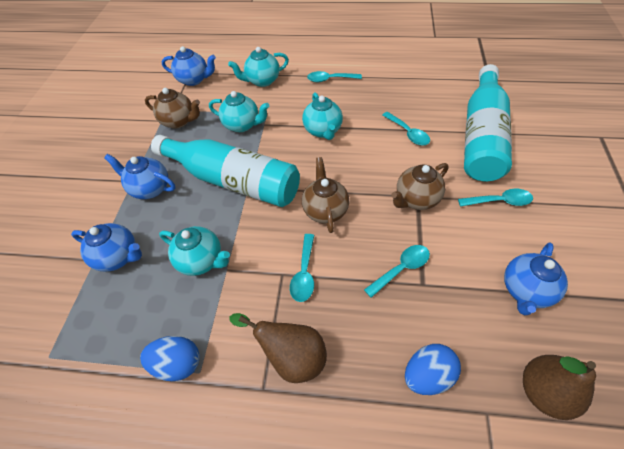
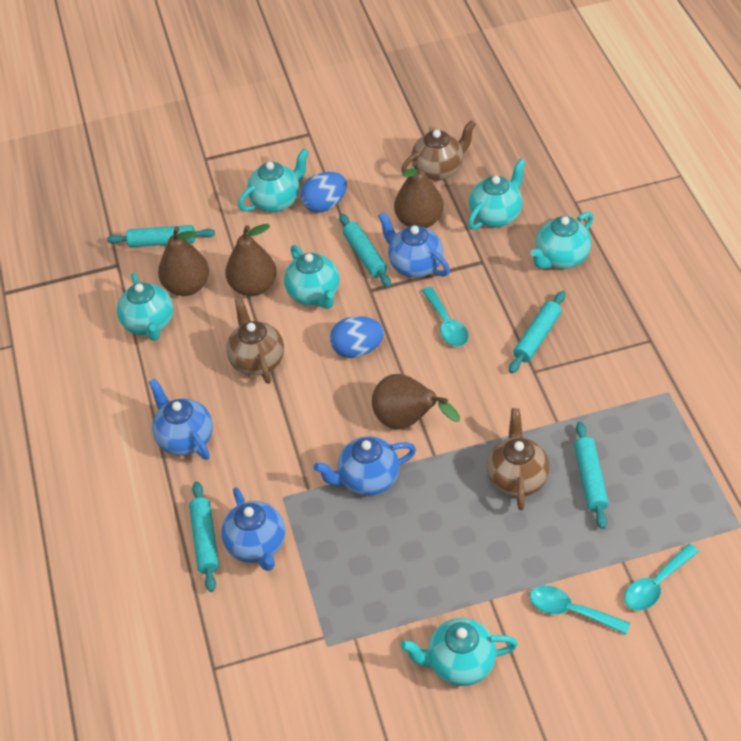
brown pear: [229,313,327,383] [523,355,596,420] = 2 -> [158,227,209,296] [225,224,277,296] [372,374,460,429] [394,161,444,228] = 4
turquoise bottle: [151,135,300,207] [464,64,512,181] = 2 -> none = 0
turquoise rolling pin: none = 0 -> [107,225,215,247] [189,482,219,592] [339,213,391,287] [509,291,565,373] [574,422,609,529] = 5
turquoise spoon: [290,234,314,302] [307,71,362,82] [364,245,430,298] [382,112,430,145] [458,189,533,207] = 5 -> [422,287,469,347] [530,586,630,634] [624,544,699,611] = 3
turquoise teapot: [159,226,230,276] [209,91,269,132] [228,47,289,87] [302,93,343,140] = 4 -> [117,272,173,341] [238,149,309,212] [284,245,340,309] [400,618,518,686] [468,159,526,230] [530,212,593,269] = 6

